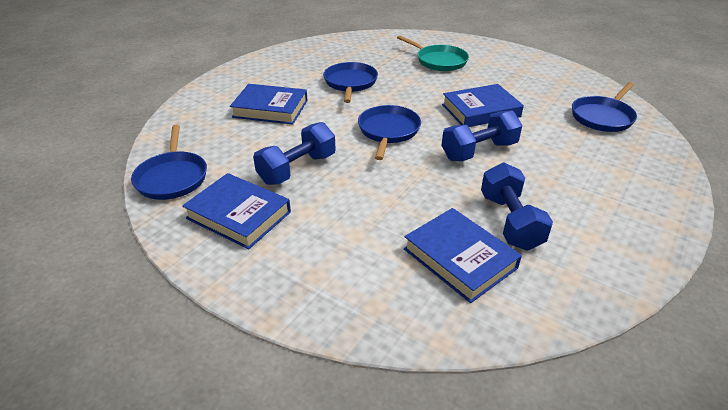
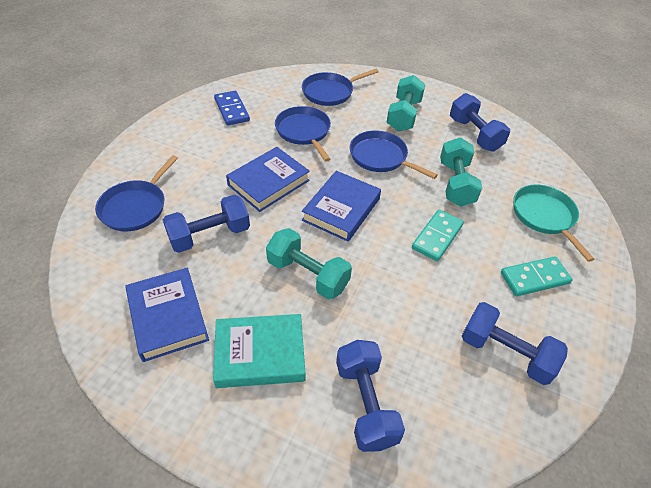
blue book: [182,173,291,249] [230,84,308,124] [404,208,522,303] [442,84,524,127] = 4 -> [125,268,209,362] [226,147,310,212] [302,171,381,242] = 3
blue domino: none = 0 -> [214,91,250,126] = 1
blue dumbbell: [253,122,336,185] [442,110,523,161] [481,163,553,251] = 3 -> [163,195,250,253] [336,340,405,452] [450,93,510,152] [462,302,568,385] = 4
turquoise book: none = 0 -> [213,314,305,388] = 1
turquoise domino: none = 0 -> [412,209,464,261] [501,256,573,296] = 2
turquoise dumbbell: none = 0 -> [266,228,352,300] [386,75,425,132] [440,137,482,206] = 3

